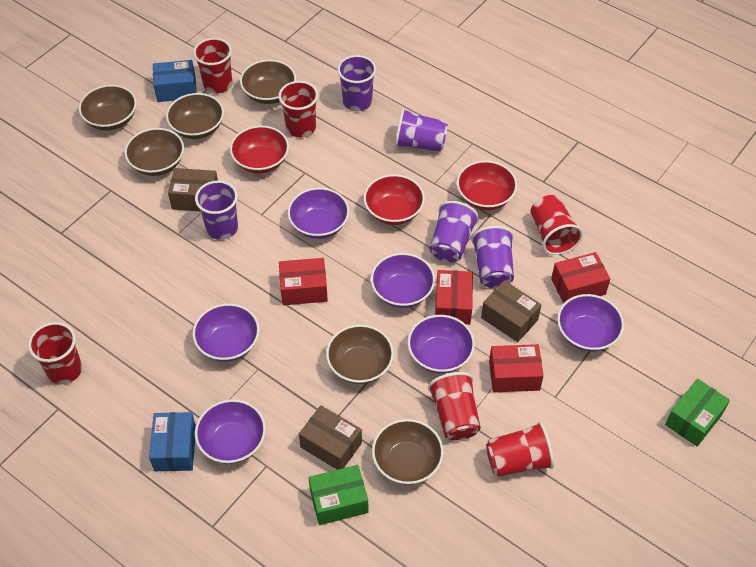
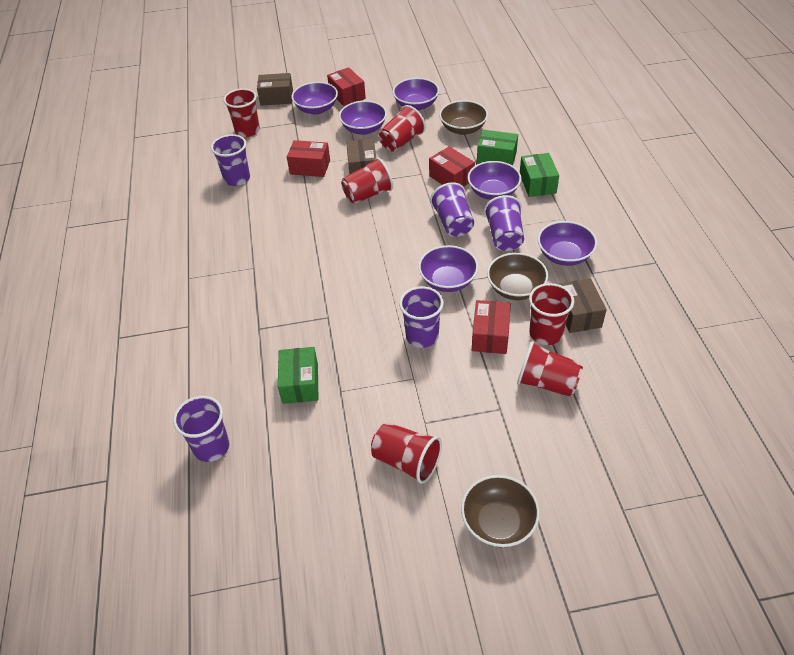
blue box: [149,412,196,471] [153,60,196,102] = 2 -> none = 0
brown bowl: [79,85,137,131] [125,128,184,176] [166,93,224,139] [240,60,296,104] [326,325,394,384] [372,419,444,485] = 6 -> [439,100,488,135] [461,475,540,547] [487,253,548,300] = 3
green box: [308,465,369,525] [665,379,730,447] = 2 -> [278,347,318,404] [477,130,518,166] [520,153,559,197] = 3
red bowl: [230,126,289,174] [364,174,425,225] [457,161,517,210] = 3 -> none = 0

